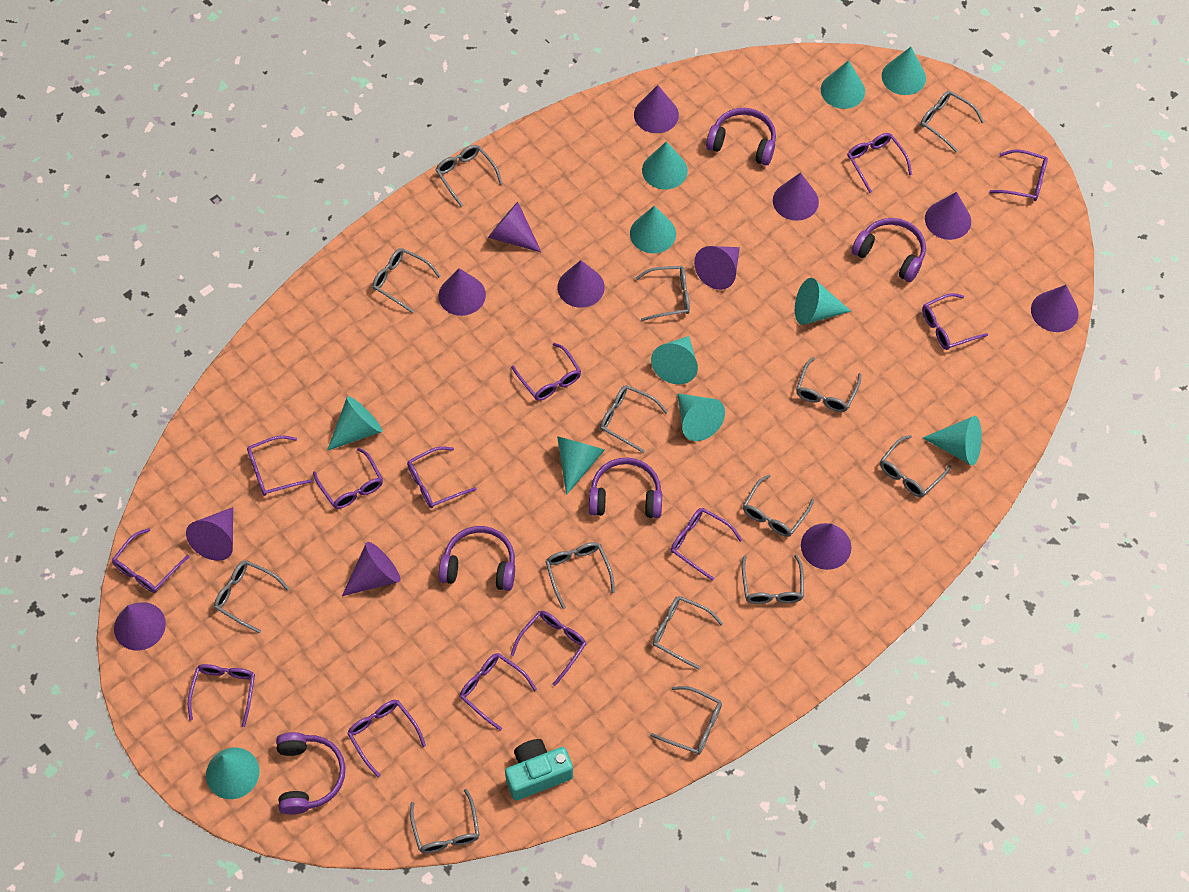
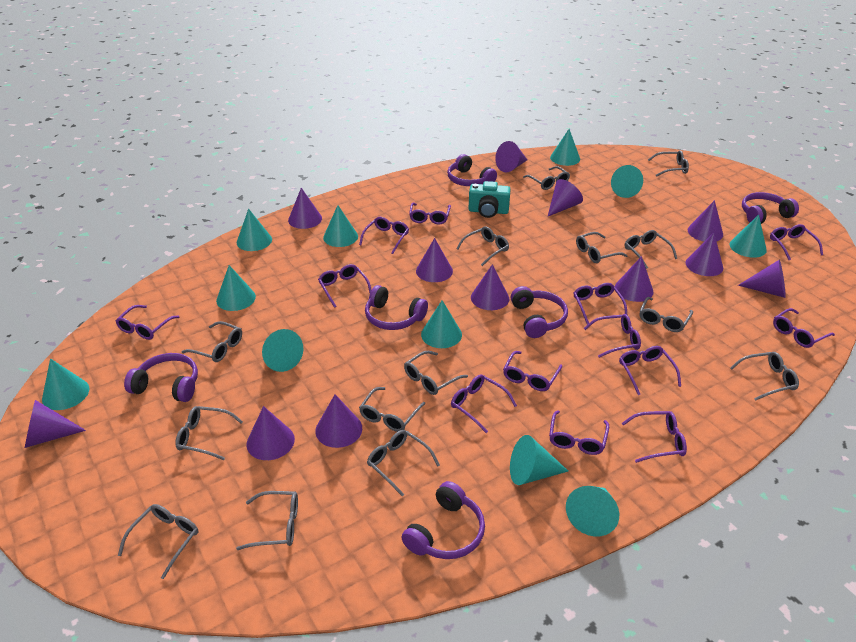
purple headphones: [276,732,346,815] [439,526,515,591] [589,457,662,518] [706,108,776,166] [852,218,926,282] = 5 -> [124,353,198,402] [365,285,428,330] [402,481,485,559] [447,154,497,186] [511,286,568,338] [742,192,799,224] = 6

